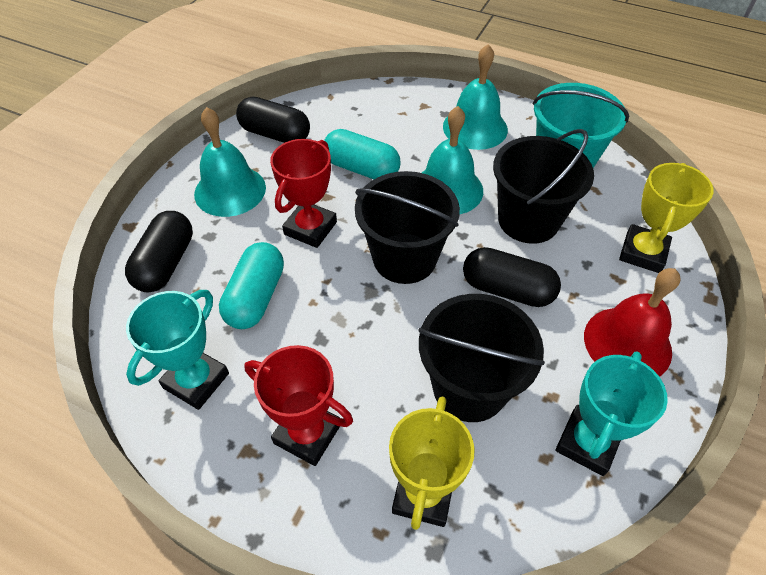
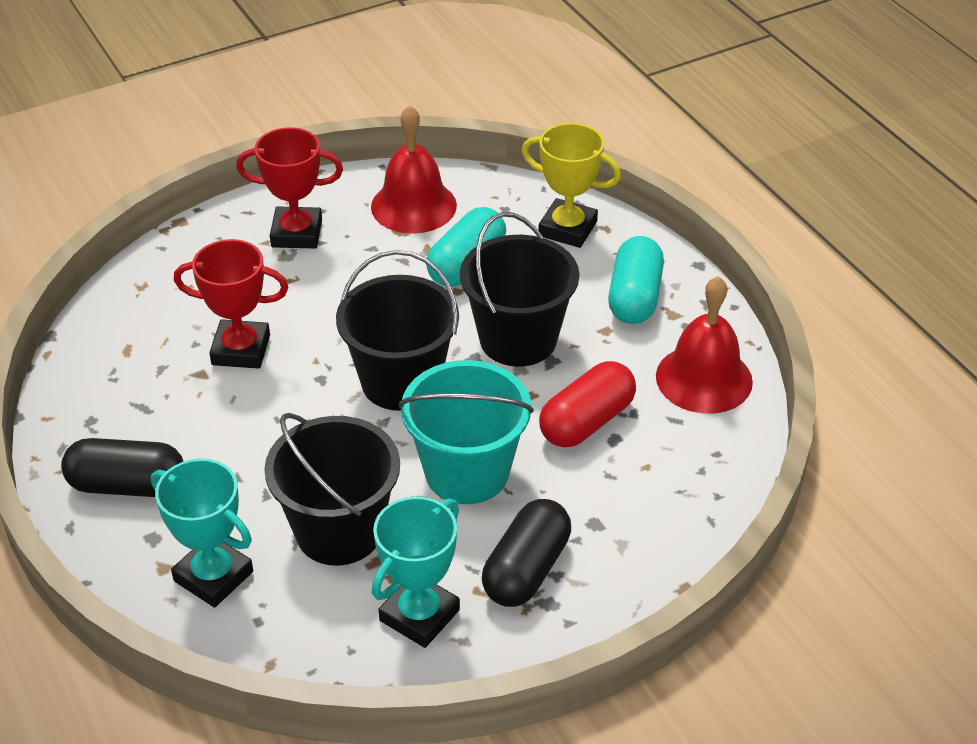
black capsule: [125,211,193,292] [236,97,310,143] [463,247,561,307] = 3 -> [61,438,184,497] [482,499,571,607] = 2
red bell: [584,268,681,377] = 1 -> [371,105,457,234] [656,276,753,414] = 2
red capsule: none = 0 -> [539,361,636,447] = 1
turquoise bell: [194,107,266,217] [422,106,483,215] [443,44,508,150] = 3 -> none = 0
yellow trophy: [389,396,475,530] [619,163,714,273] = 2 -> [522,123,621,248] = 1

